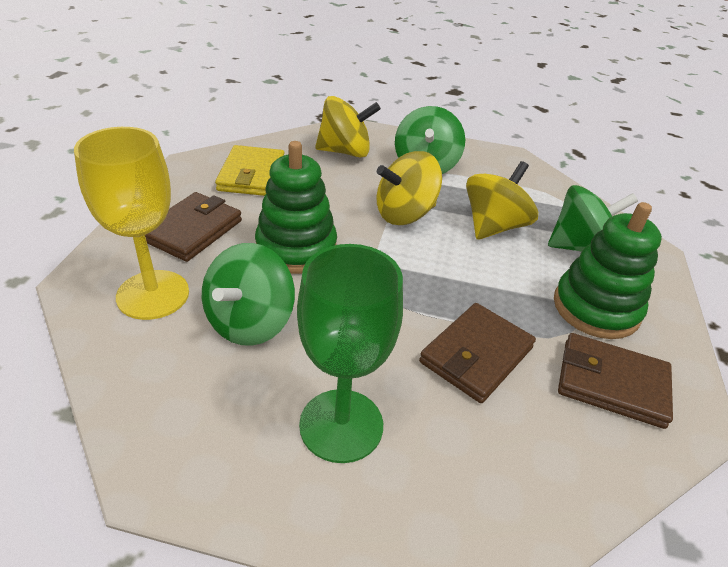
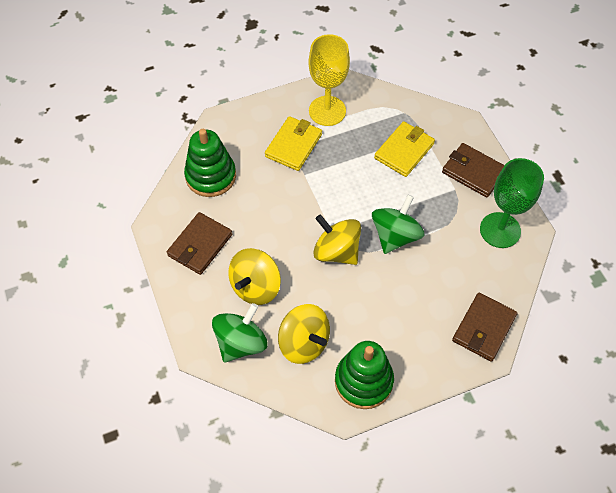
green spinning top: [202,243,295,346] [395,106,465,174] [548,185,638,252] = 3 -> [212,303,267,363] [372,195,424,254] = 2
yellow wallet: [215,145,284,196] = 1 -> [265,116,322,171] [374,121,435,177] = 2

